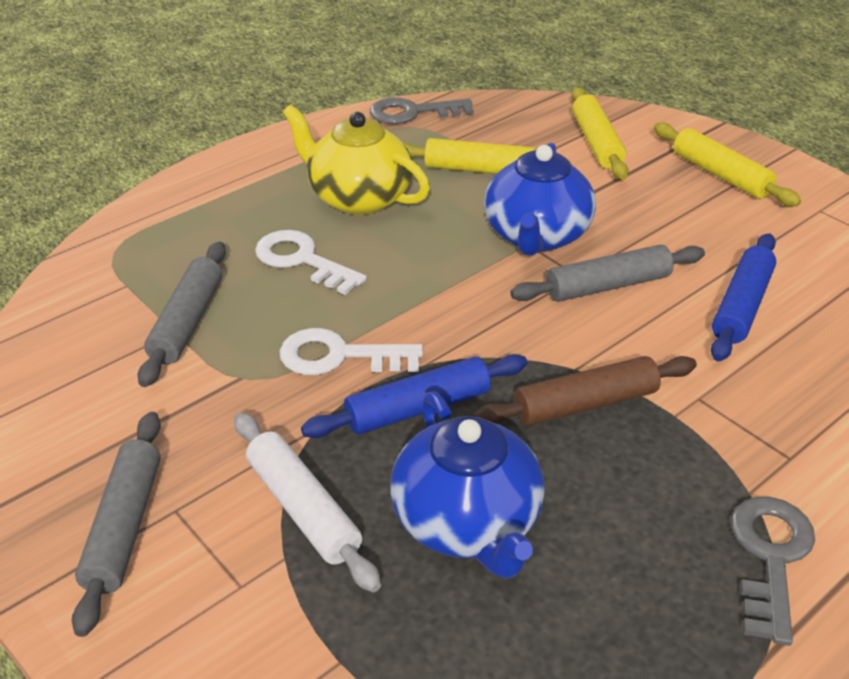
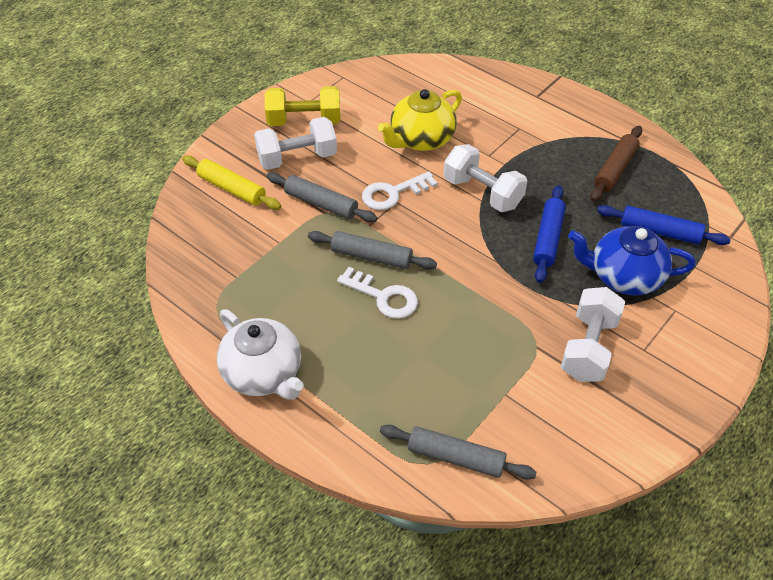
blue teapot: [390,391,545,579] [484,143,596,256] = 2 -> [568,226,695,295] = 1
grey key: [370,97,474,124] [731,497,815,646] = 2 -> none = 0
white dumbbell: none = 0 -> [254,117,337,170] [444,144,527,212] [560,287,625,382] = 3
white rolling pin: [234,413,381,592] = 1 -> none = 0
white teapot: none = 0 -> [217,309,304,400] = 1
yellow dumbbell: none = 0 -> [265,86,340,126] = 1
yellow rolling pin: [402,138,572,174] [571,87,629,180] [654,123,801,207] = 3 -> [182,155,282,210] = 1

